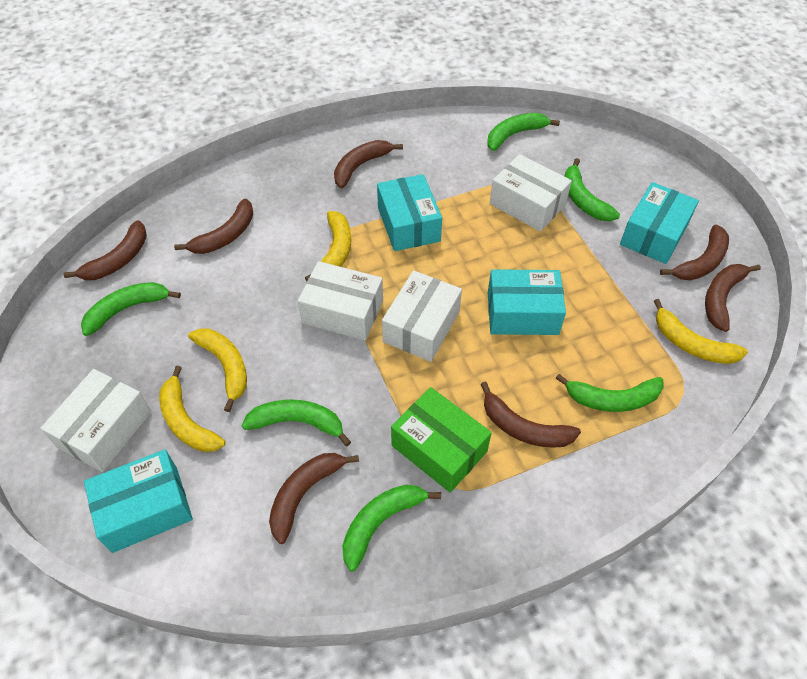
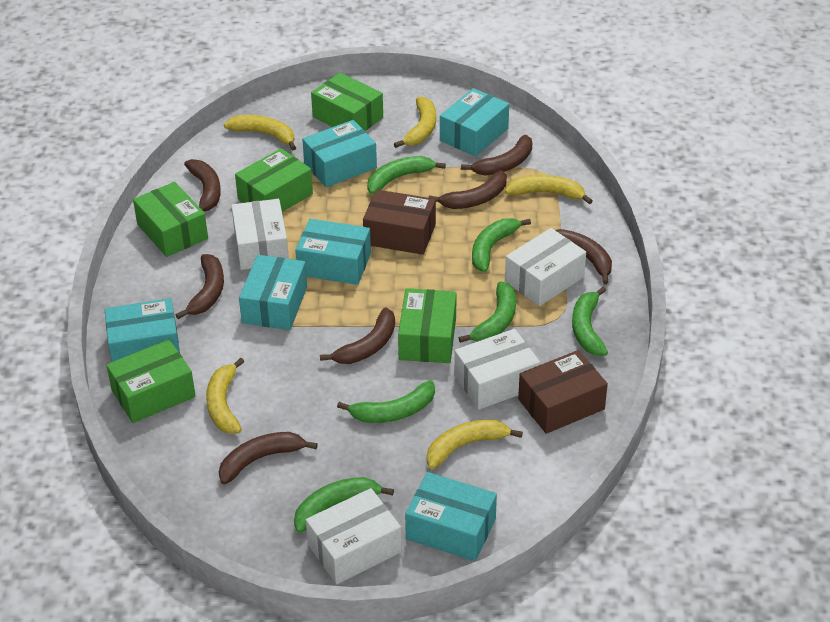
brown box: none = 0 -> [363,190,436,255] [518,350,608,434] = 2
green box: [391,387,491,493] = 1 -> [106,339,196,423] [133,182,208,257] [235,148,313,212] [311,73,383,131] [398,288,457,363] = 5
turquoise box: [84,449,193,553] [377,174,442,251] [488,269,566,335] [620,182,699,264] = 4 -> [105,298,180,362] [239,255,307,330] [295,219,371,285] [302,120,377,187] [405,472,497,561] [440,88,509,156] = 6
yellow banana: [159,366,226,452] [188,329,247,412] [305,211,351,281] [654,299,748,364] = 4 -> [206,358,245,434] [224,115,296,150] [394,97,436,148] [426,419,523,469] [505,175,593,204] = 5

